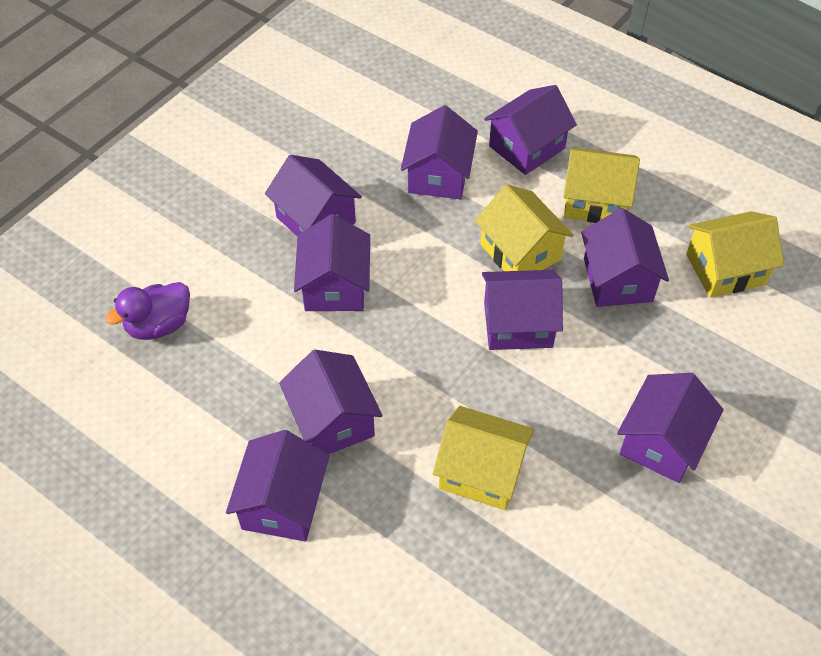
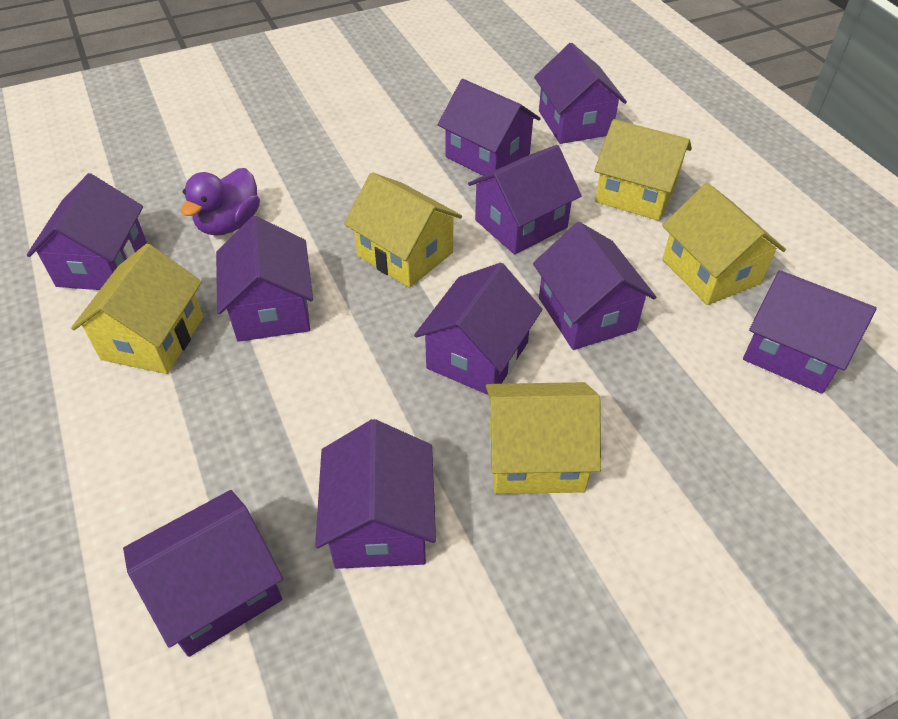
purple house: [226,430,330,541] [265,155,362,237] [279,350,383,454] [294,214,370,311] [401,105,478,199] [482,270,563,350] [484,85,577,175] [581,208,669,307] [617,373,724,483] = 9 -> [27,173,147,290] [123,490,283,657] [216,216,313,342] [315,419,436,569] [414,263,542,395] [438,79,541,176] [468,145,582,255] [533,222,657,350] [534,43,627,144] [743,270,877,394] = 10
yellow house: [433,406,535,510] [475,184,574,271] [563,147,640,223] [686,211,784,298] = 4 -> [71,243,203,374] [344,172,462,288] [486,382,601,494] [594,119,692,221] [662,183,786,305] = 5

